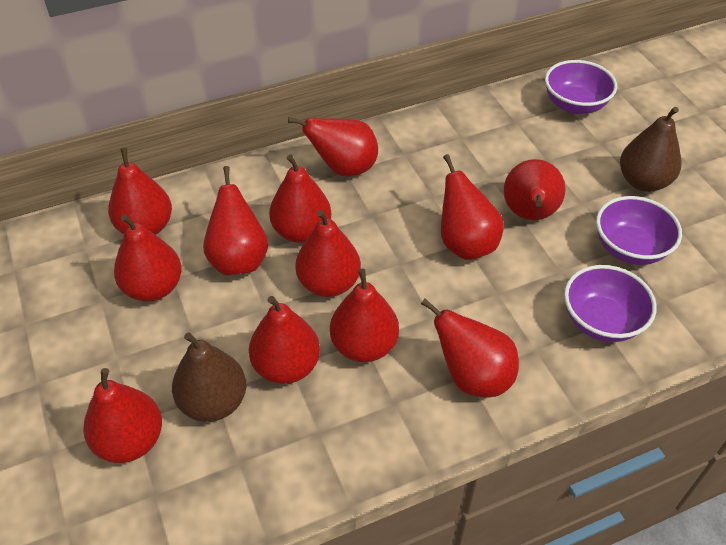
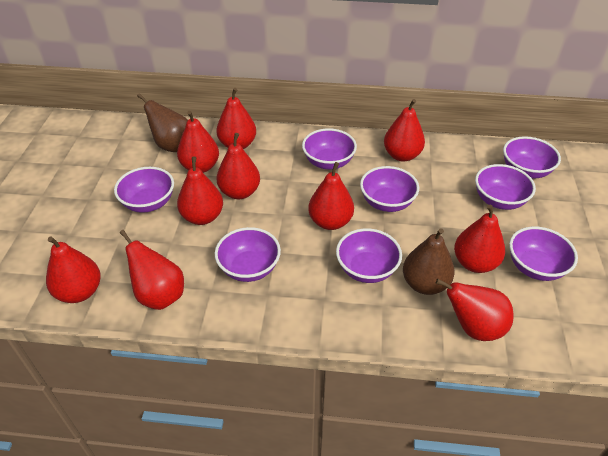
purple bowl: [545,60,617,114] [564,265,657,342] [596,196,682,265] = 3 -> [114,167,174,213] [215,227,281,282] [302,128,357,170] [336,228,402,283] [360,166,419,212] [475,164,536,210] [503,136,561,179] [509,227,578,281] = 8
red pear: [83,368,162,463] [108,148,172,235] [114,214,182,302] [203,166,268,275] [249,296,320,384] [269,154,331,243] [288,117,378,176] [295,210,361,297] [330,269,399,362] [421,299,519,398] [441,154,504,260] [504,159,566,220] = 12 -> [46,237,101,303] [120,230,184,310] [177,111,219,173] [177,157,223,225] [216,88,256,149] [217,133,260,199] [308,162,354,230] [384,99,425,161] [436,279,514,341] [454,205,505,273] = 10

